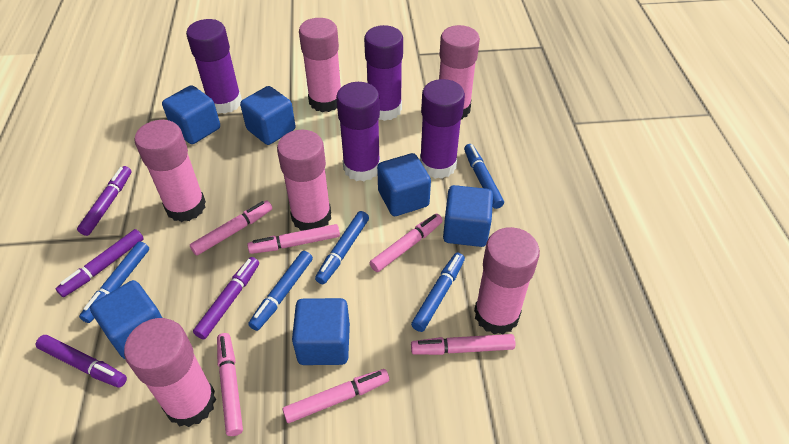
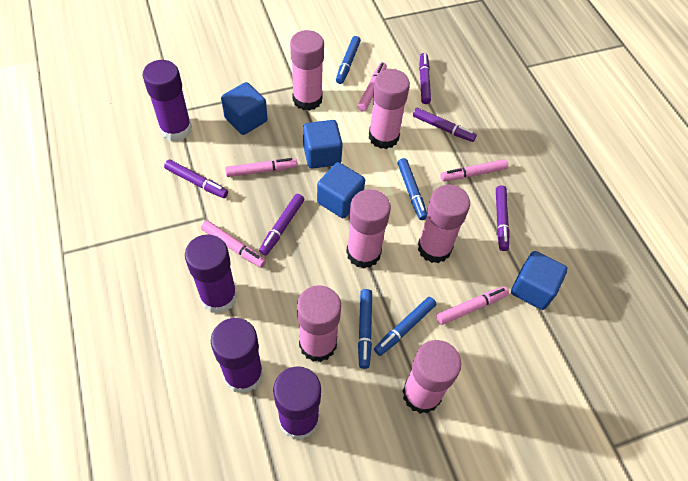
blue cube: [90,280,162,360] [162,85,220,144] [240,86,295,145] [292,298,350,365] [377,153,431,216] [443,185,493,247] = 6 -> [221,82,267,135] [303,120,343,169] [317,162,365,218] [511,251,568,310] = 4
blue marker: [79,241,149,323] [248,251,313,331] [315,211,369,284] [411,253,465,332] [464,144,504,209] = 5 -> [336,36,361,84] [358,289,372,369] [374,297,436,356] [398,158,427,220] = 4
pink marker: [190,201,272,256] [217,333,243,436] [247,224,340,254] [282,369,389,423] [370,214,443,272] [411,334,515,355] = 6 -> [201,220,266,268] [225,158,297,177] [358,62,387,111] [436,286,509,325] [440,159,508,181] = 5
purple marker: [35,335,127,388] [56,229,144,297] [77,166,132,236] [193,257,259,339] = 4 -> [164,160,228,198] [259,194,304,255] [413,108,477,142] [419,53,431,104] [496,185,510,251] = 5

